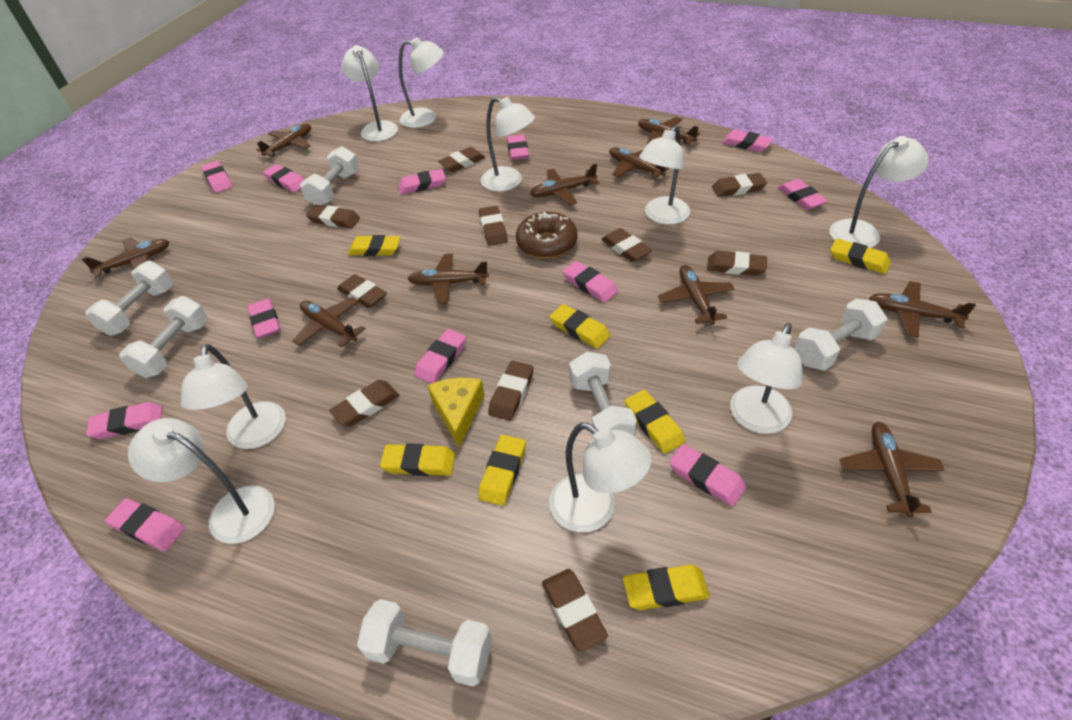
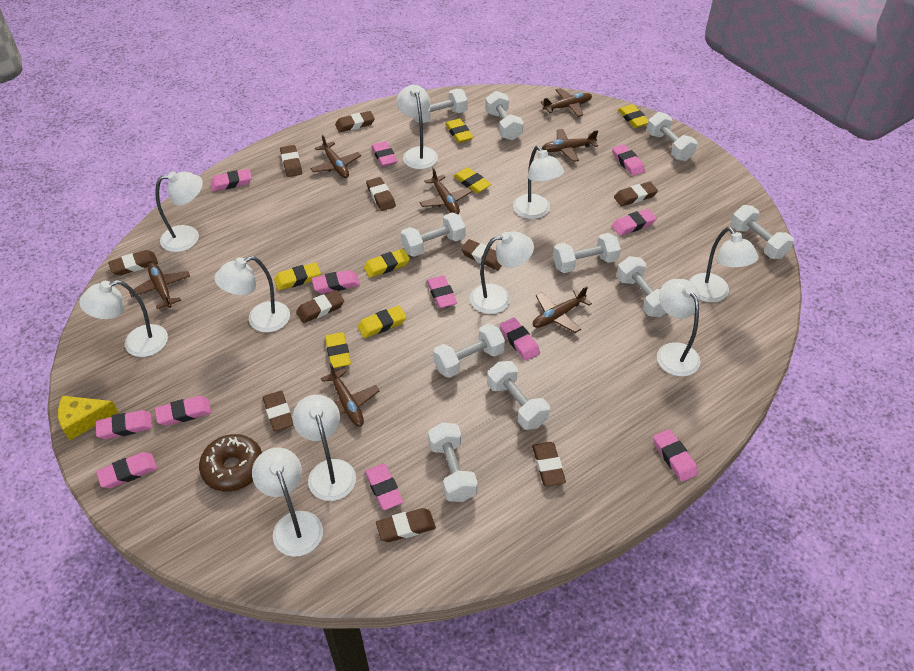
brown plane: [82,237,169,277] [256,124,311,157] [293,297,366,347] [407,254,489,304] [530,164,599,205] [609,147,669,179] [638,117,700,145] [658,265,735,325] [840,422,945,518] [869,281,976,337] = 10 -> [129,262,190,309] [310,135,361,178] [321,363,379,427] [420,168,472,214] [533,286,592,333] [541,88,592,117] [542,129,598,162] = 7
white dumbbell: [85,261,173,336] [119,296,208,378] [300,146,359,206] [357,599,492,687] [569,352,637,436] [794,299,887,371] = 6 -> [401,212,466,257] [414,89,468,123] [428,422,478,502] [433,323,505,378] [485,91,524,140] [487,361,550,430] [553,233,621,273] [616,256,666,317] [647,112,698,161] [731,205,794,259] = 10
white lamp: [128,418,275,544] [181,344,286,449] [341,45,398,142] [398,37,444,128] [481,97,535,192] [549,422,651,532] [639,125,690,225] [730,323,803,434] [829,136,929,248] = 9 -> [79,280,168,357] [155,171,203,252] [214,256,290,333] [252,448,323,557] [292,395,356,501] [397,85,438,169] [470,231,534,314] [513,146,564,219] [657,279,700,376] [689,227,759,302] = 10

